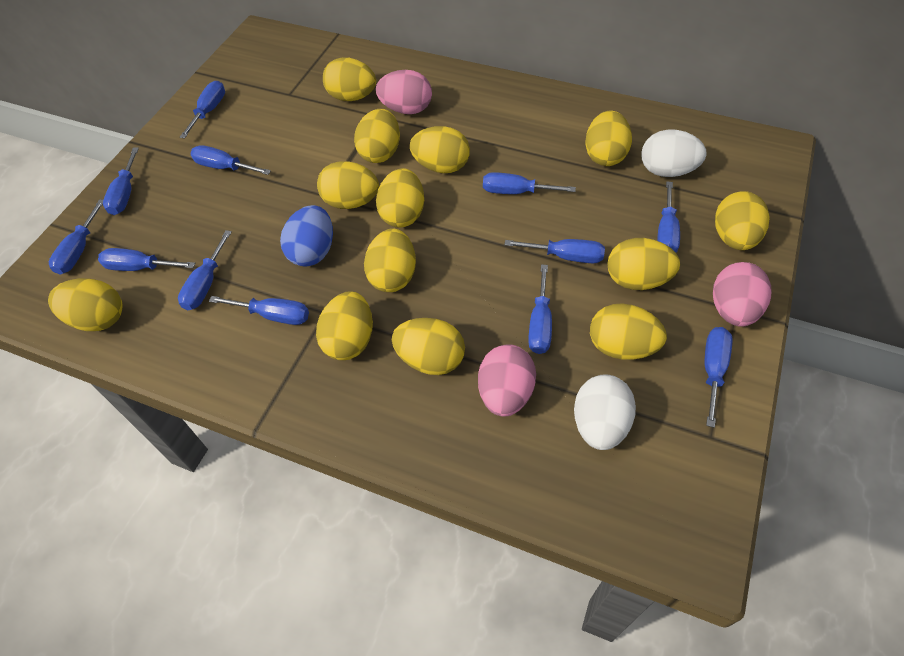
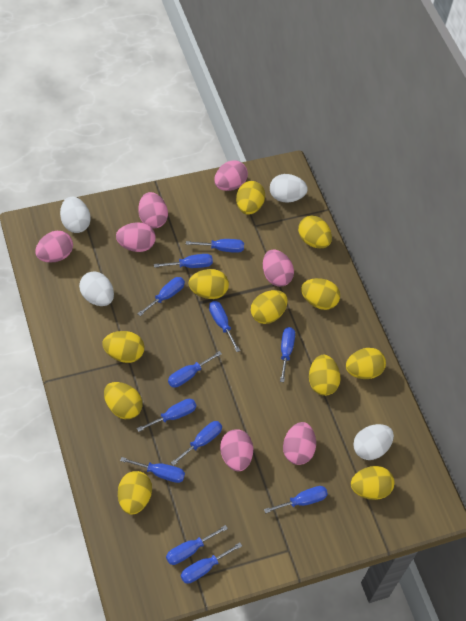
blue egg: [280,205,333,267] = 1 -> none = 0
pink egg: [376,70,432,114] [478,344,536,417] [713,262,771,327] = 3 -> [35,231,73,263] [116,222,156,252] [138,192,168,229] [214,161,248,191] [220,429,253,471] [263,250,294,287] [283,422,316,465] = 7
white egg: [574,374,636,450] [641,129,707,177] = 2 -> [60,197,91,233] [79,272,114,306] [270,174,308,203] [353,424,394,460] = 4
yellow egg: [48,278,123,331] [316,292,373,360] [317,161,379,209] [323,57,376,101] [354,109,400,163] [364,228,416,292] [376,168,424,228] [392,318,465,375] [410,126,470,173] [585,111,632,166] [590,303,667,360] [607,238,680,290] [715,191,770,250] = 13 -> [103,331,144,363] [104,382,142,419] [118,471,152,515] [188,269,229,299] [236,181,265,215] [251,290,288,324] [298,216,332,249] [301,278,340,310] [309,355,341,396] [346,348,386,379] [351,466,395,500] = 11

